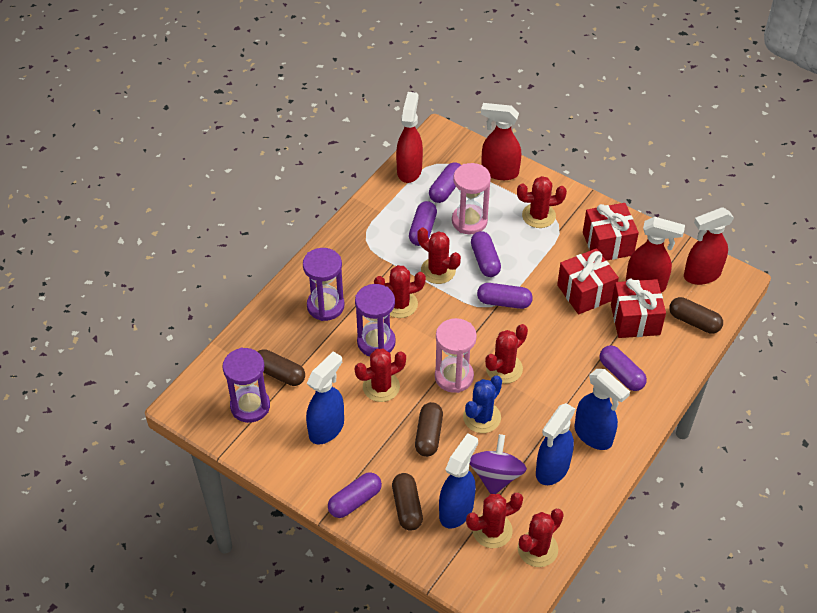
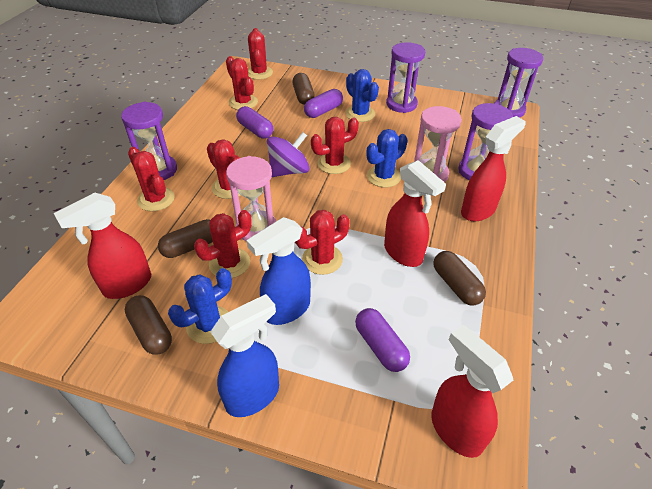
blue cactus: [463,375,502,433] = 1 -> [168,268,232,344] [345,69,379,122] [366,129,408,187] = 3
blue spray bottle: [306,351,344,444] [439,433,478,529] [536,403,576,485] [575,369,630,450] = 4 -> [210,294,279,417] [246,217,311,325] = 2
purple capsule: [328,472,382,518] [409,201,437,246] [429,162,461,203] [471,231,501,277] [477,283,533,309] [600,345,647,391] = 6 -> [236,106,273,138] [304,89,343,118] [355,308,410,372] = 3
purple hourglass: [223,348,270,423] [303,248,344,321] [355,284,396,357] = 3 -> [121,102,177,180] [386,42,425,113] [458,103,513,180] [495,48,543,118] = 4
red gift: [557,248,619,314] [583,203,639,261] [611,279,666,338] = 3 -> none = 0

